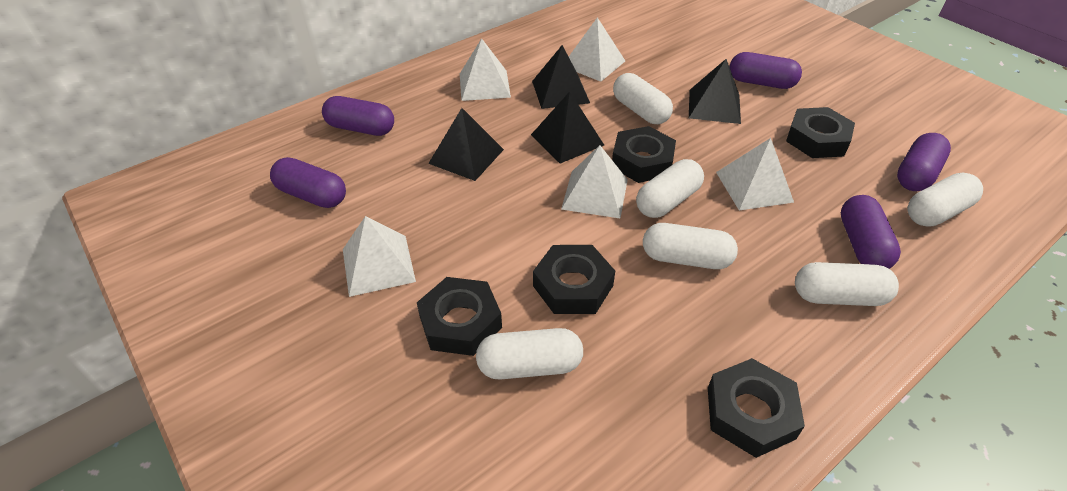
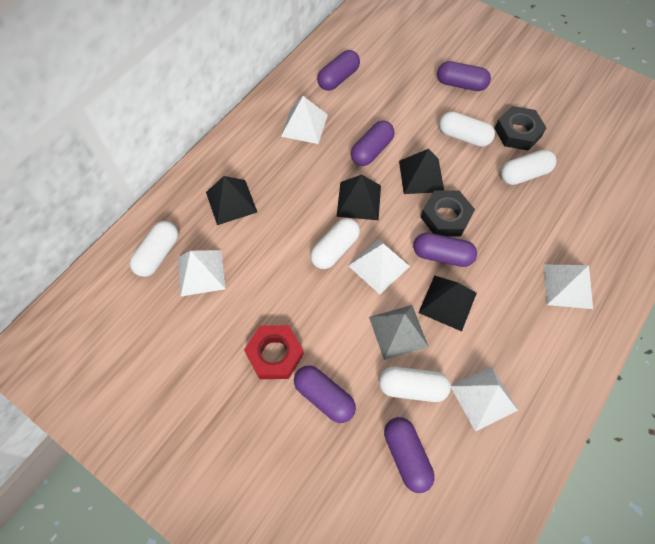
black nut: [417,277,502,356] [533,245,615,314] [612,126,676,183] [708,358,805,458] [786,107,855,158] = 5 -> [421,190,475,236] [495,106,546,151] = 2
grey pyramid: none = 0 -> [369,305,429,360] = 1
purple capsule: [270,157,346,208] [322,96,394,136] [730,52,802,89] [841,195,901,269] [897,133,951,191] = 5 -> [294,365,356,423] [317,50,360,91] [351,121,395,166] [384,417,434,493] [413,232,477,267] [437,61,491,91] = 6
red nut: none = 0 -> [244,325,304,379] = 1
white capsule: [476,328,583,380] [613,73,673,124] [636,159,704,218] [643,223,738,269] [795,262,899,306] [908,172,983,227] = 6 -> [130,221,178,277] [310,218,360,269] [379,367,451,402] [439,112,495,147] [501,150,557,185] = 5

